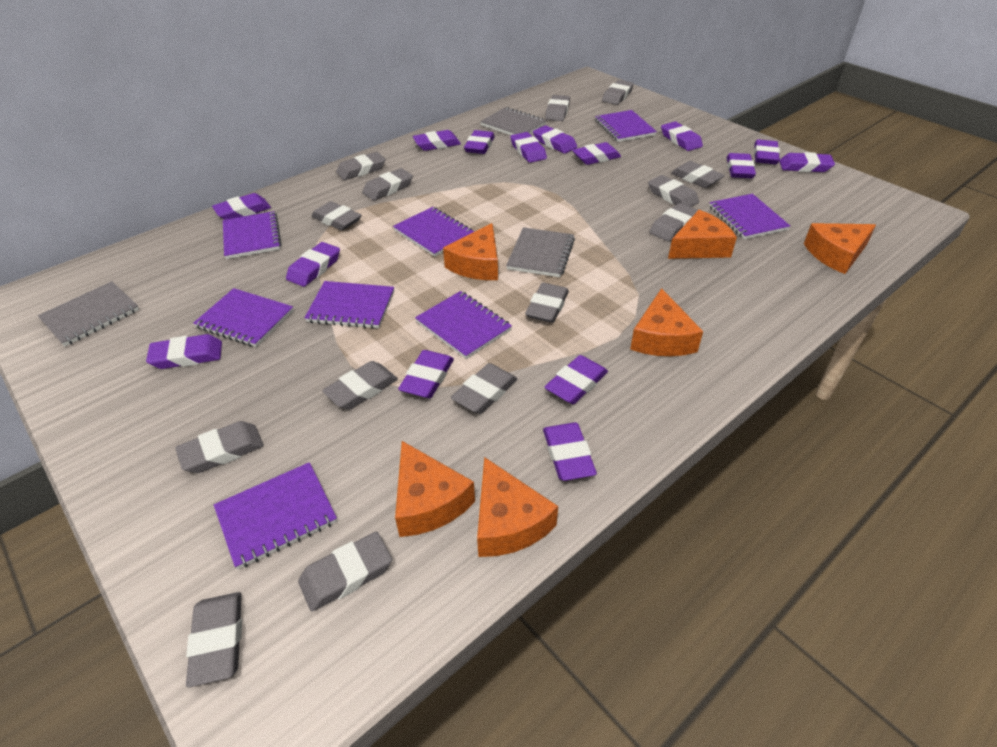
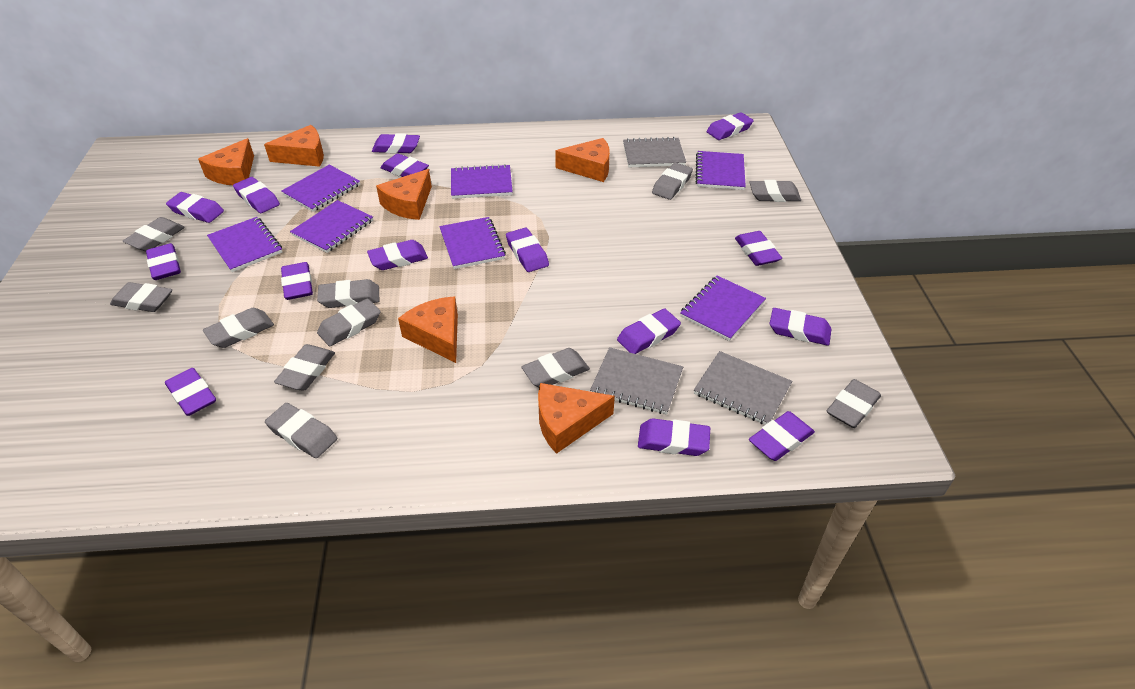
grey eraser: [175,421,264,473] [186,592,242,687] [298,532,392,611] [312,201,362,231] [322,361,398,410] [336,152,386,180] [362,168,413,201] [451,363,517,414] [525,283,569,323] [545,95,570,121] [602,80,634,105] [648,175,699,207] [649,203,698,241] [671,161,725,188] = 14 -> [110,282,172,312] [123,217,185,251] [203,308,274,348] [265,403,337,458] [274,344,335,391] [317,279,379,308] [317,298,381,346] [521,348,590,388] [652,163,693,200] [749,180,801,202] [827,379,881,428] = 11
purple notebook: [193,288,294,347] [214,462,337,569] [223,211,282,259] [304,281,394,329] [393,207,474,257] [415,291,512,359] [595,110,657,142] [709,194,790,239] = 8 -> [207,217,282,272] [281,165,360,212] [290,200,373,253] [439,217,506,269] [451,164,513,199] [680,275,766,341] [695,151,746,190] = 7

